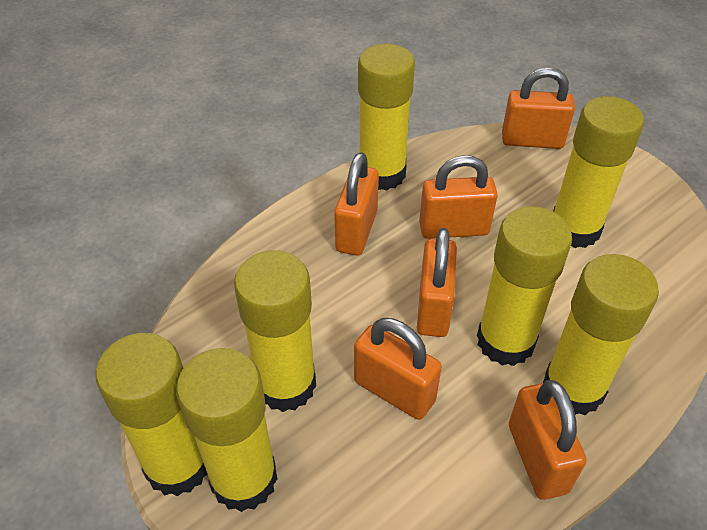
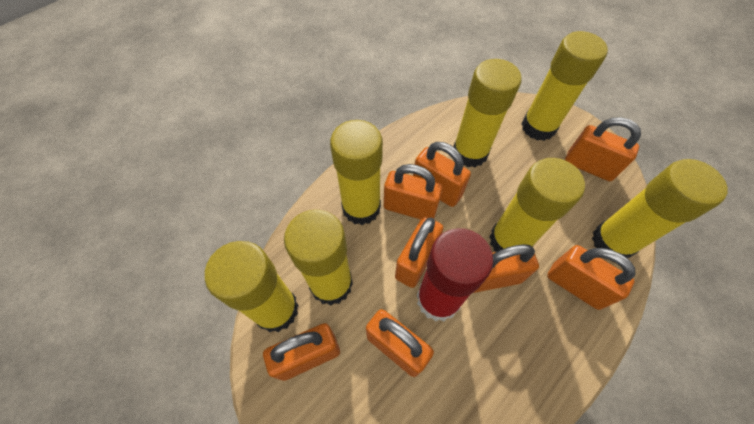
orange padlock: [334,152,379,256] [354,318,442,420] [417,228,457,337] [419,155,498,239] [502,68,575,149] [509,380,587,500] = 6 -> [263,323,340,381] [366,309,434,377] [384,164,443,220] [395,217,443,288] [413,142,471,207] [474,244,539,293] [547,245,636,310] [565,117,641,181] = 8
red glue stick: none = 0 -> [417,228,493,322] = 1

